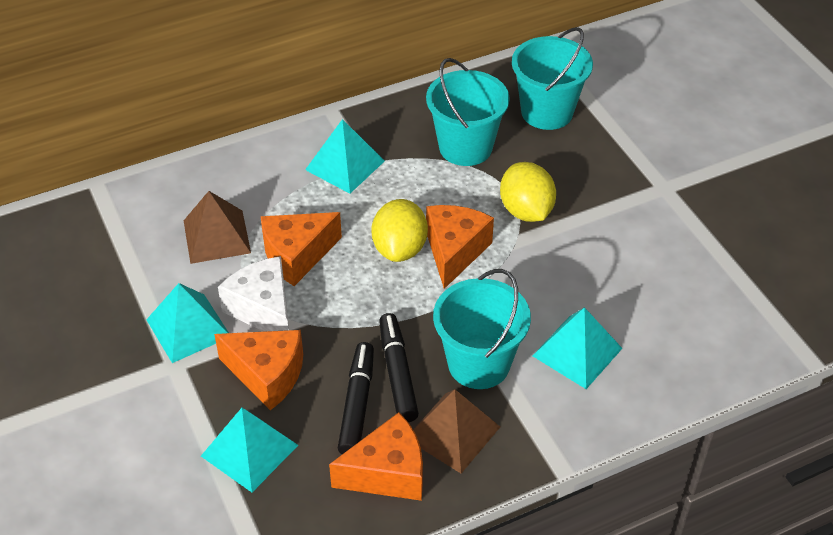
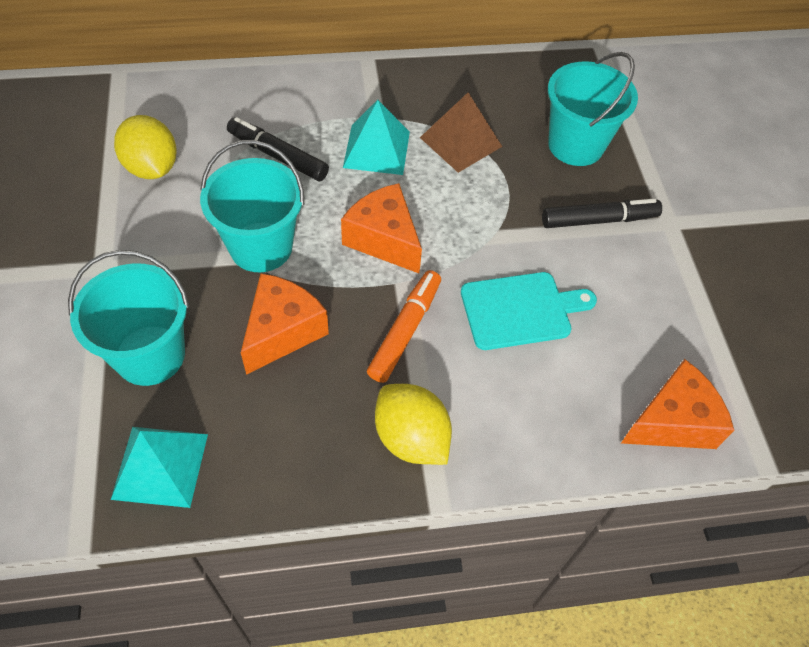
brown pyramid: [184,191,251,264] [413,389,500,473] = 2 -> [420,92,502,173] = 1
orange cheese: [214,330,303,410] [261,212,342,286] [329,412,423,501] [426,205,494,289] = 4 -> [241,273,329,375] [341,183,422,273] [621,359,734,449] = 3
orange marker: none = 0 -> [367,270,441,383] = 1
turquoise cutting board: none = 0 -> [461,272,597,350] = 1
turquoise pyramid: [146,283,229,363] [201,408,298,492] [305,119,385,194] [532,307,623,389] = 4 -> [111,427,208,508] [343,100,410,175] = 2
white cheese: [218,256,289,332] = 1 -> none = 0

